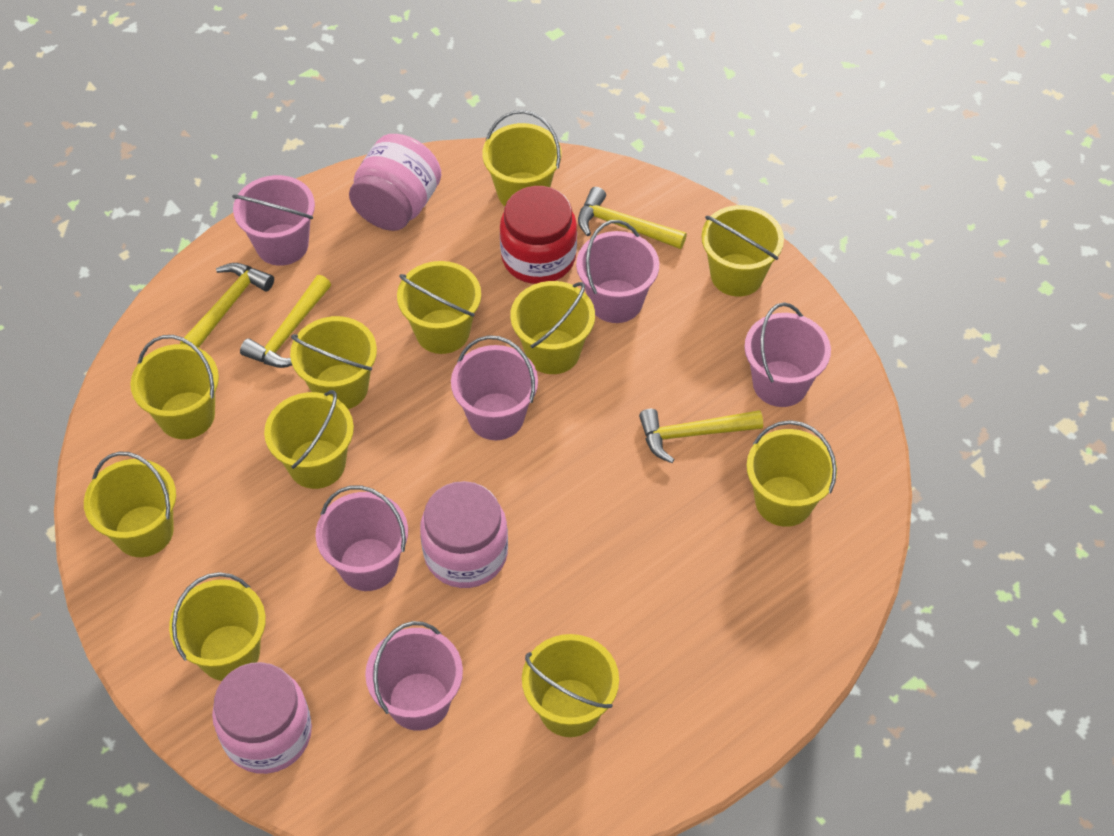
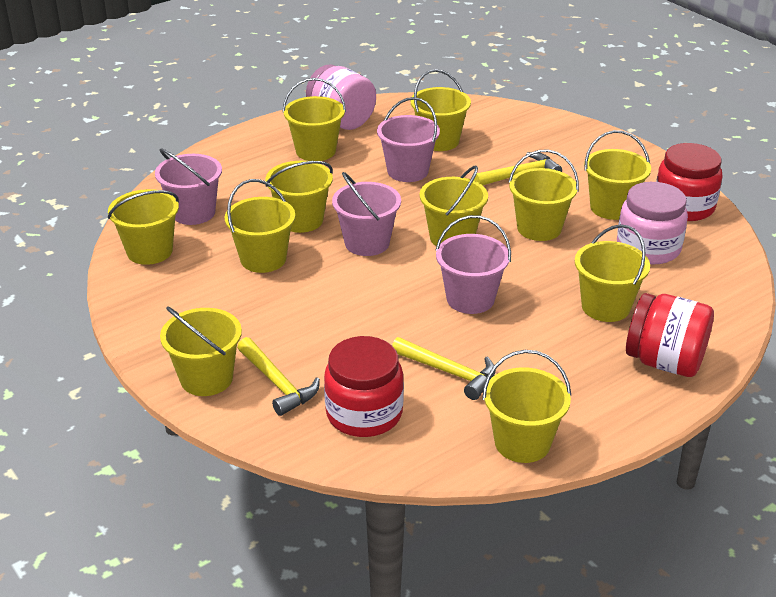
pink bucket: [232,175,315,266] [316,485,408,591] [365,621,463,731] [451,335,538,440] [576,220,659,323] [744,302,831,407] = 6 -> [155,148,222,225] [332,172,401,256] [377,97,440,182] [435,215,511,314] = 4
pink jar: [212,662,312,774] [349,134,441,231] [420,481,508,588] = 3 -> [306,64,376,130] [617,182,688,264] = 2
red jar: [500,186,577,284] = 1 -> [324,336,404,437] [626,293,714,377] [656,143,723,221] = 3
yellow hammer: [180,263,274,348] [240,275,331,368] [578,187,687,249] [639,409,763,463] = 4 -> [237,337,320,416] [392,337,496,400] [474,152,562,185] = 3

